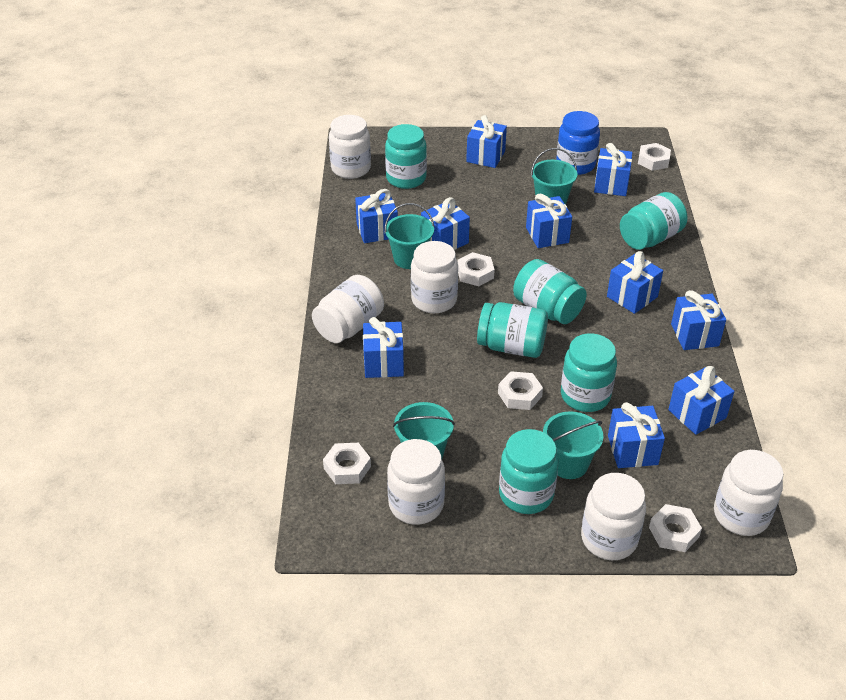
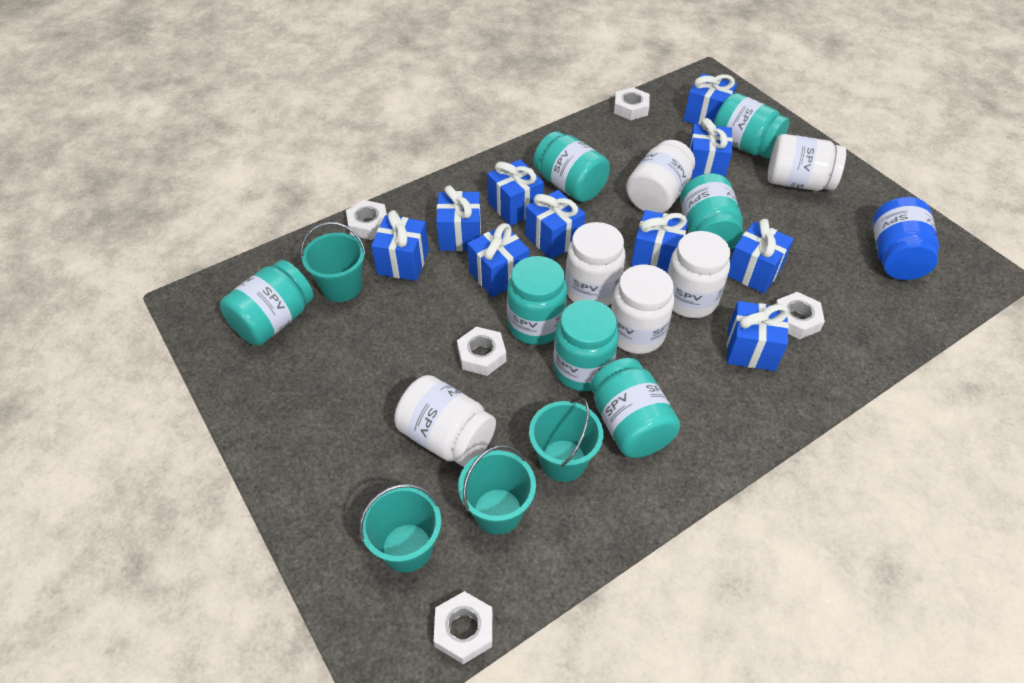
turquoise jar: [385,124,427,189] [477,302,548,358] [499,429,559,514] [513,259,587,324] [561,333,617,412] [620,192,687,250] = 6 -> [220,260,314,346] [507,256,567,345] [534,131,610,202] [553,300,619,391] [591,358,680,458] [680,173,743,250] [714,93,790,158] = 7

